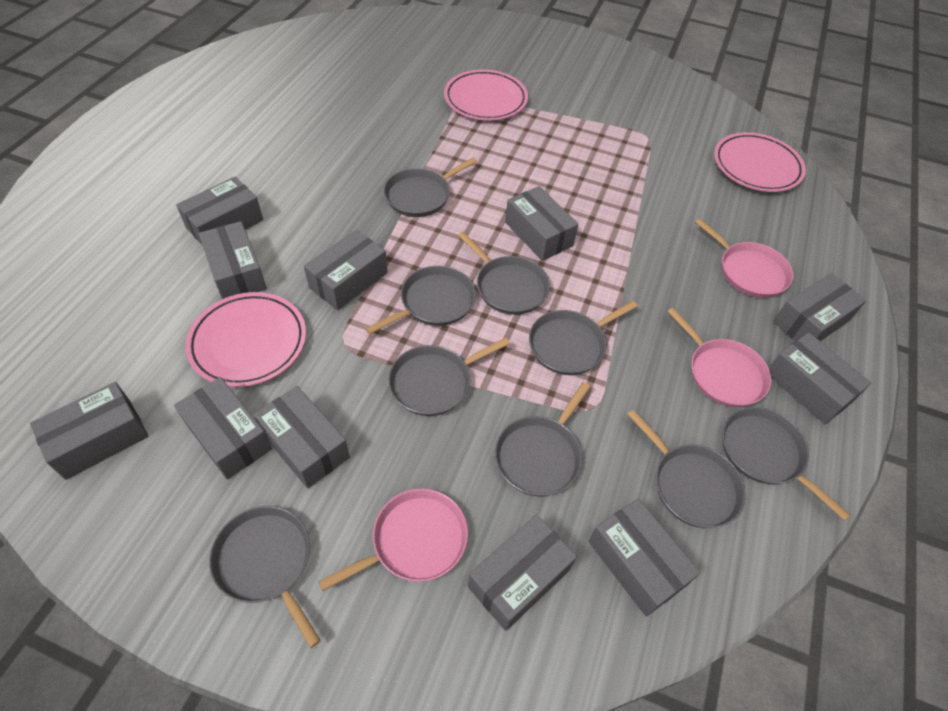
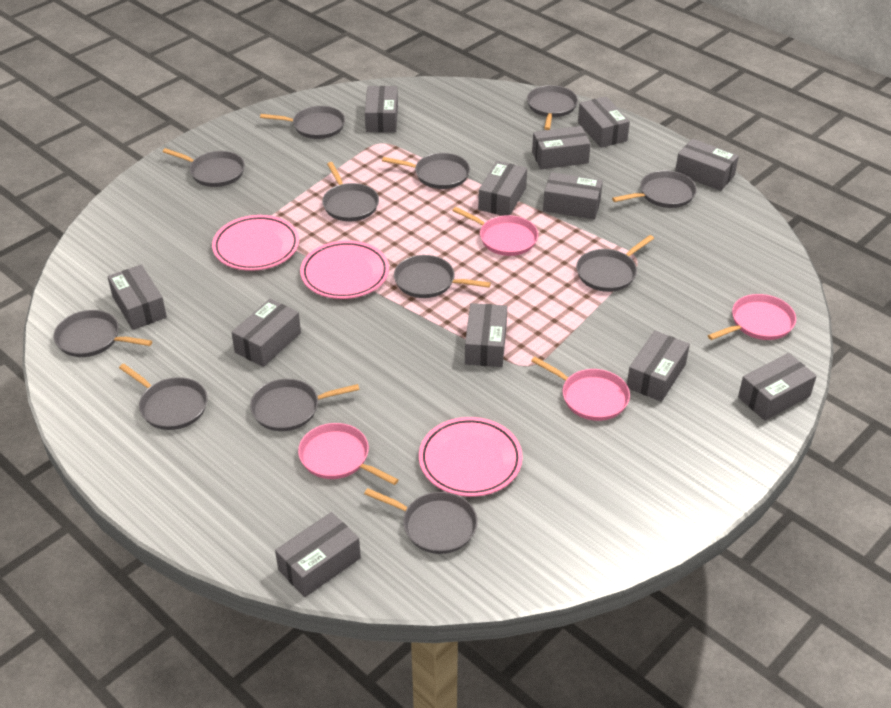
grey box: [30,382,149,480] [174,377,272,479] [176,177,263,245] [199,221,267,299] [254,386,350,488] [304,230,388,310] [468,515,577,631] [505,186,579,261] [589,499,700,617] [769,332,871,424] [773,273,866,341] = 11 -> [107,265,167,330] [231,299,301,367] [275,512,361,597] [365,86,398,133] [465,303,507,367] [478,161,527,216] [532,126,591,169] [543,172,603,220] [578,97,630,148] [627,331,690,402] [675,139,739,191] [738,353,817,421] = 12
grey pan: [209,506,321,648] [365,266,476,334] [384,157,477,217] [388,337,510,416] [458,232,550,315] [495,382,590,496] [529,301,638,375] [627,409,746,528] [722,407,850,520] = 9 -> [53,310,152,357] [119,364,208,430] [163,148,245,187] [250,379,359,431] [260,106,345,139] [322,162,379,221] [364,488,478,554] [382,153,470,189] [394,255,491,298] [527,85,578,130] [576,235,654,292] [612,170,697,208] = 12
pink pan: [318,489,468,591] [667,308,772,407] [695,218,793,298] = 3 -> [298,423,399,485] [452,207,538,256] [531,357,630,421] [708,294,796,340] = 4

